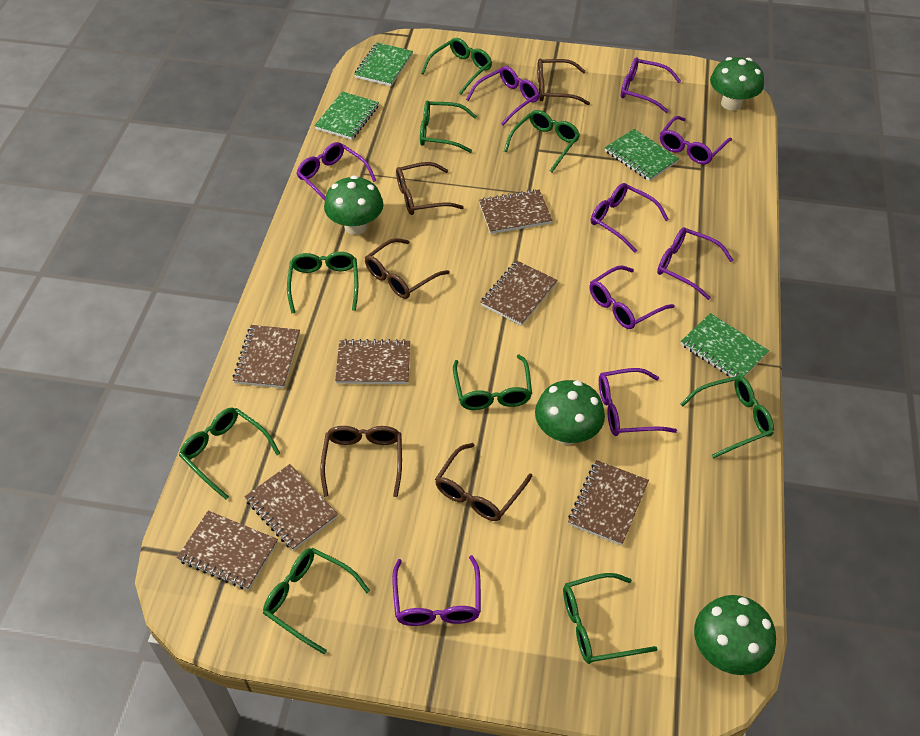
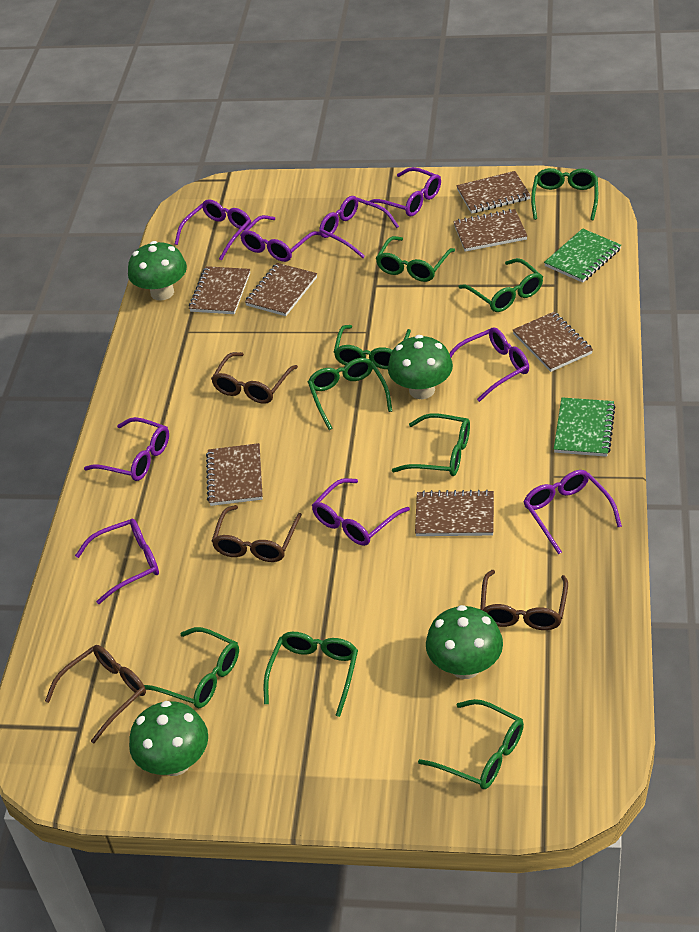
brown glasses: [320,426,402,497] [365,238,449,299] [396,162,464,215] [435,443,532,521] [537,58,590,105] = 5 -> [45,645,146,743] [211,352,298,404] [211,505,302,562] [480,570,568,630] = 4
green notebook: [314,92,379,140] [354,43,413,86] [605,129,679,181] [681,313,769,377] = 4 -> [544,228,621,283] [554,397,616,457] = 2

